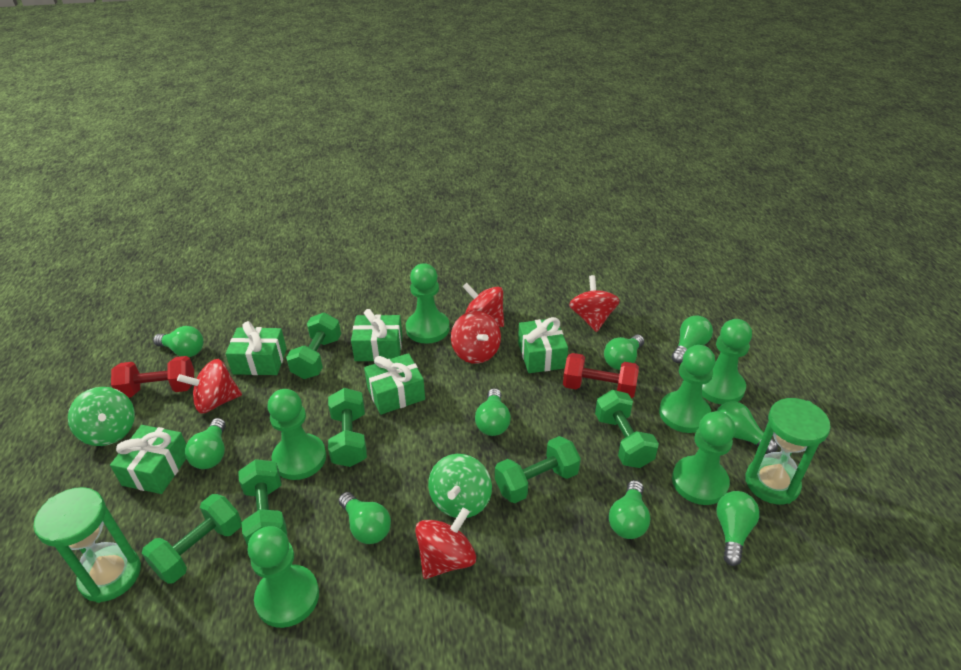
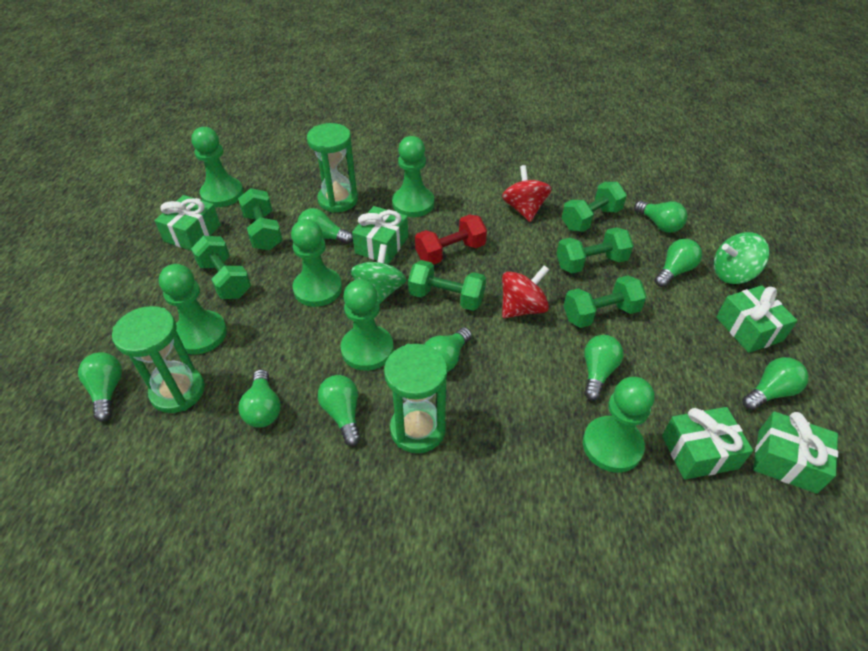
green hourglass: [33,487,141,603] [745,398,831,504] = 2 -> [112,306,205,413] [307,123,358,213] [384,344,447,453] = 3
red dumbbell: [111,356,194,398] [563,353,639,398] = 2 -> [415,214,487,265] = 1
red spinning top: [177,359,242,414] [415,508,476,579] [451,311,501,364] [463,283,504,327] [569,275,620,332] = 5 -> [502,165,551,222] [502,265,549,318] = 2

